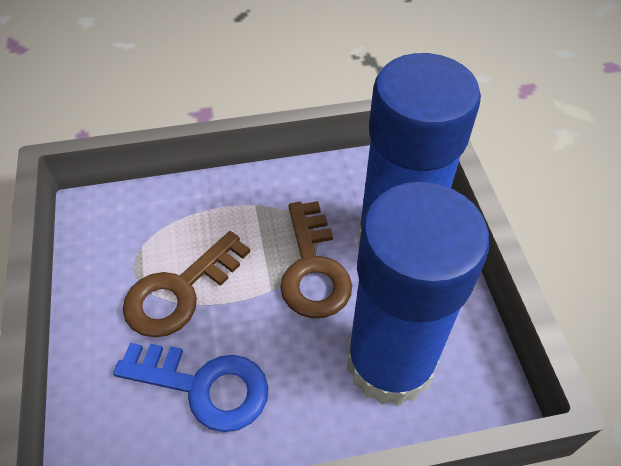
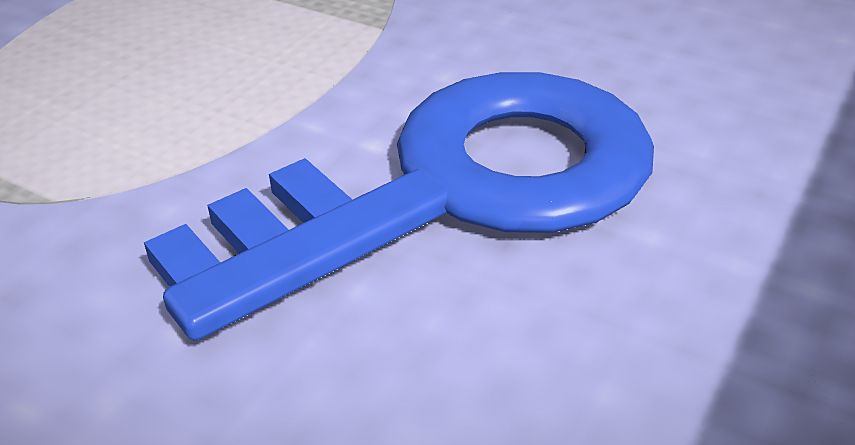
blue glue stick: [347,182,490,406] [358,53,481,247] = 2 -> none = 0
brown key: [123,231,250,337] [280,201,352,318] = 2 -> none = 0

